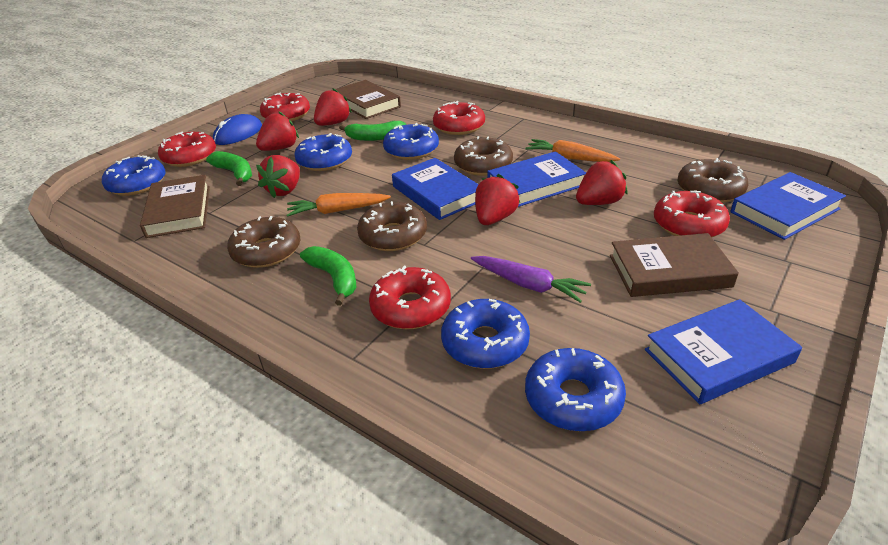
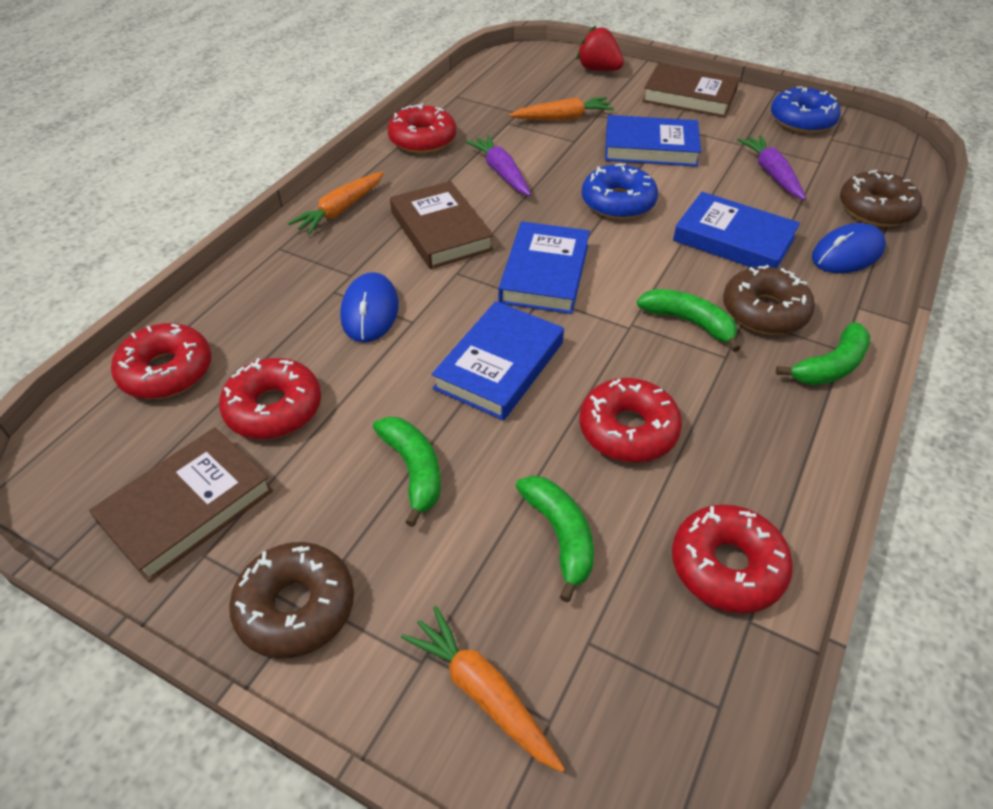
blue donut: [102,155,165,196] [295,133,352,171] [383,123,439,160] [441,299,530,369] [525,348,626,431] = 5 -> [582,163,658,219] [771,86,841,133] = 2
blue mouse: [213,114,262,145] = 1 -> [340,272,399,343] [812,223,886,273] = 2
brown donut: [227,216,300,268] [357,201,427,251] [454,136,513,176] [677,158,748,203] = 4 -> [229,542,354,659] [723,265,815,335] [840,170,922,227] = 3
green banana: [206,151,252,186] [300,246,356,306] [339,121,406,141] = 3 -> [373,417,441,527] [515,476,594,602] [637,289,741,352] [776,322,870,385] = 4
orange carrot: [287,193,391,217] [525,139,620,162] = 2 -> [288,171,384,235] [401,606,565,772] [509,97,614,120] = 3
purple carrot: [471,256,591,303] = 1 -> [466,135,531,196] [737,135,806,200] = 2
red strawberry: [256,111,299,151] [256,155,300,198] [314,88,352,126] [475,174,520,225] [576,160,628,205] = 5 -> [577,26,624,71] = 1

